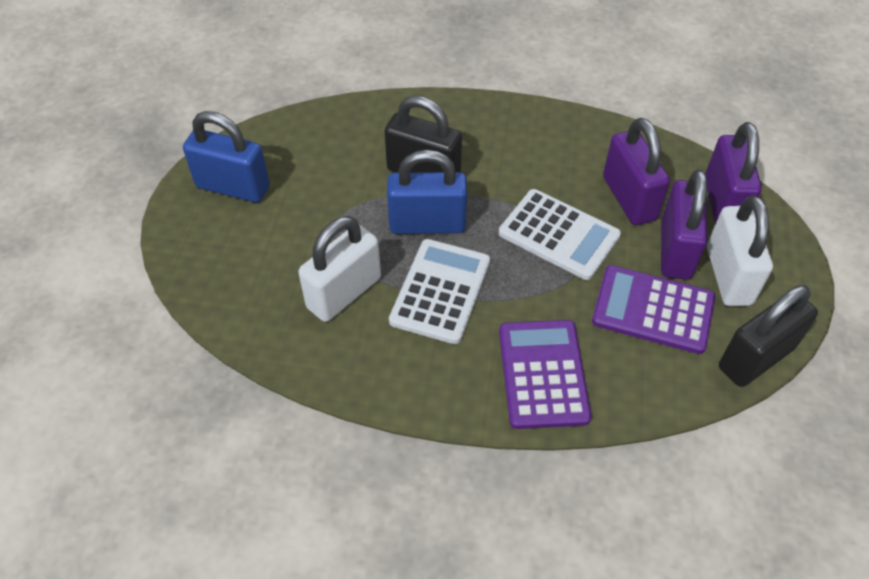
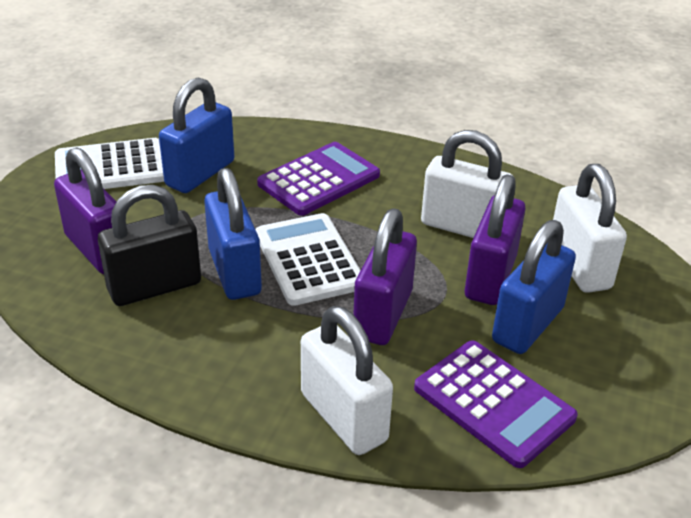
black padlock: [385,96,462,173] [719,285,818,387] = 2 -> [98,185,201,306] = 1
blue padlock: [183,111,270,203] [387,150,467,234] = 2 -> [159,78,234,193] [204,168,262,300] [492,220,576,354] = 3
white padlock: [298,216,381,322] [707,195,773,306] = 2 -> [301,306,393,455] [421,130,514,238] [553,164,627,293] = 3

